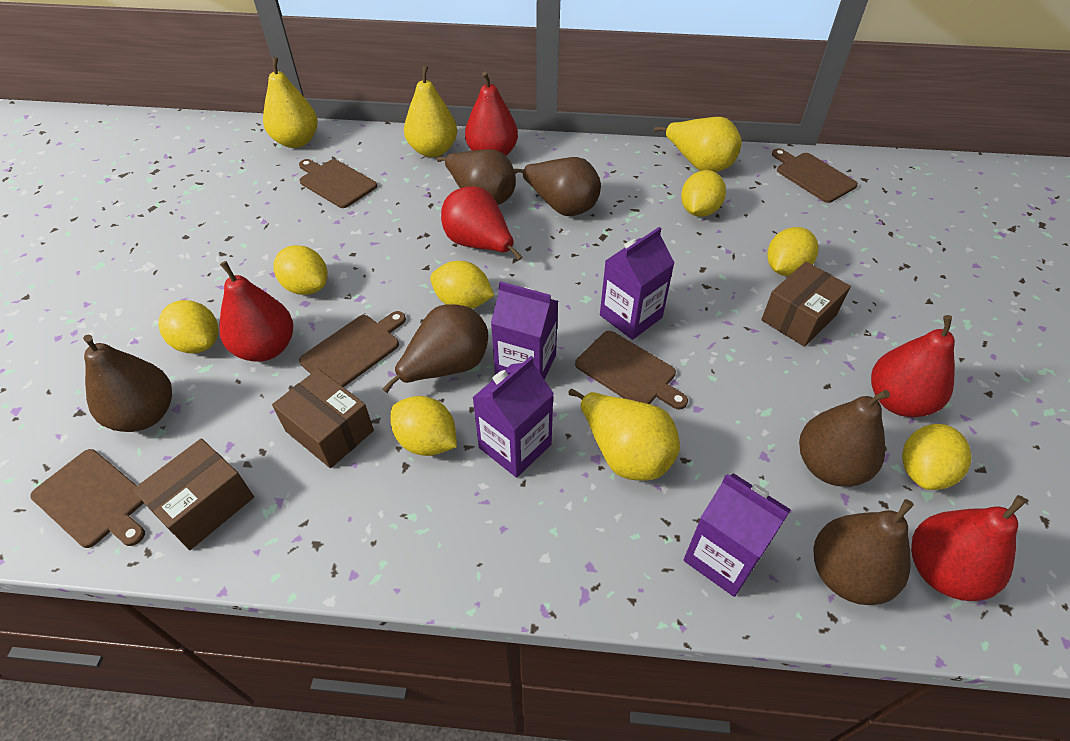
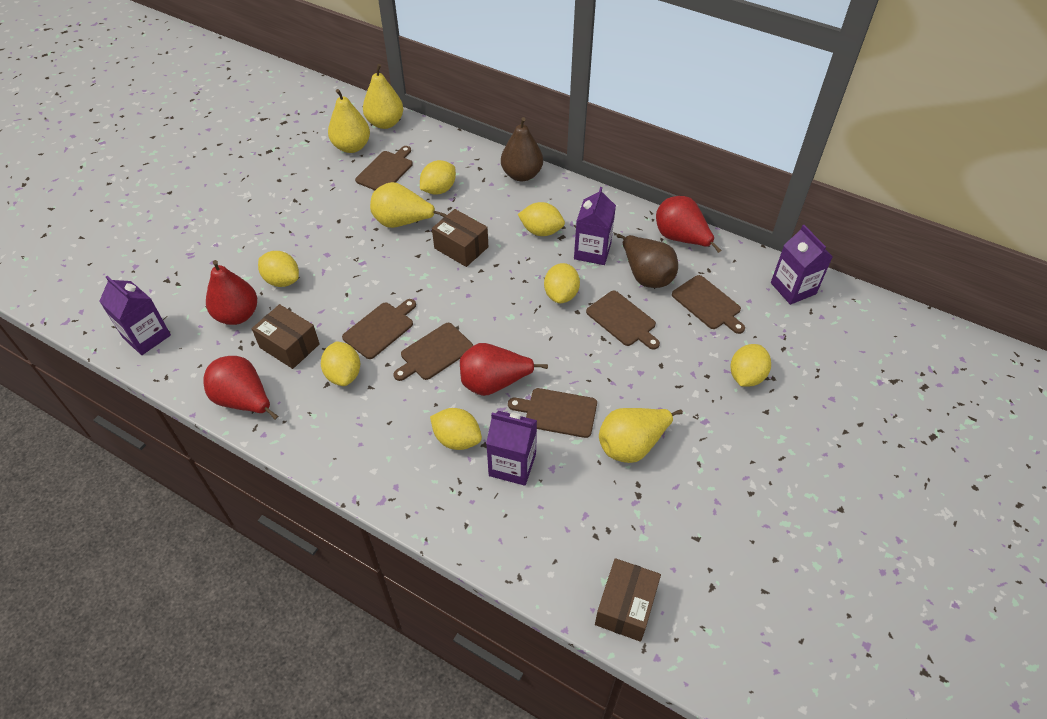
brown cutting board: [30,449,145,548] [299,159,377,208] [299,311,406,387] [575,331,688,409] [772,148,858,203] = 5 -> [342,299,416,359] [355,146,413,190] [393,323,473,381] [508,388,597,438] [586,291,660,350] [672,275,745,334] = 6
brown pear: [83,335,172,432] [382,304,488,393] [437,149,516,205] [514,157,601,216] [799,390,890,487] [813,499,914,605] = 6 -> [501,117,543,181] [617,234,678,288] = 2
red pear: [219,261,293,361] [441,186,523,260] [465,72,518,156] [871,315,955,417] [911,495,1027,601] = 5 -> [204,356,278,419] [206,260,257,325] [460,343,548,396] [656,196,722,253] = 4

